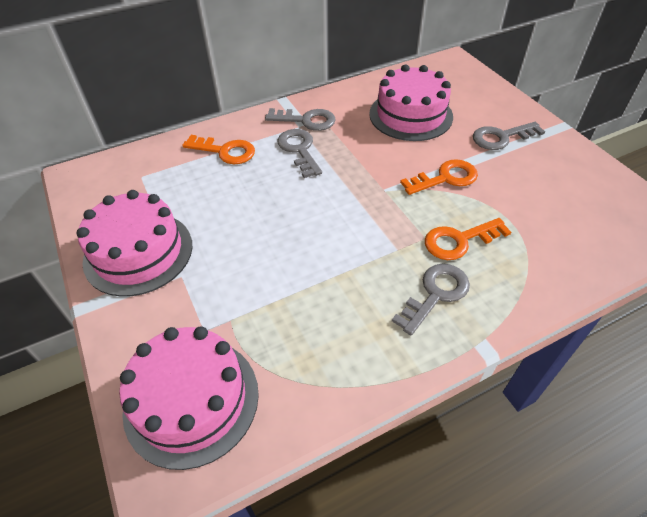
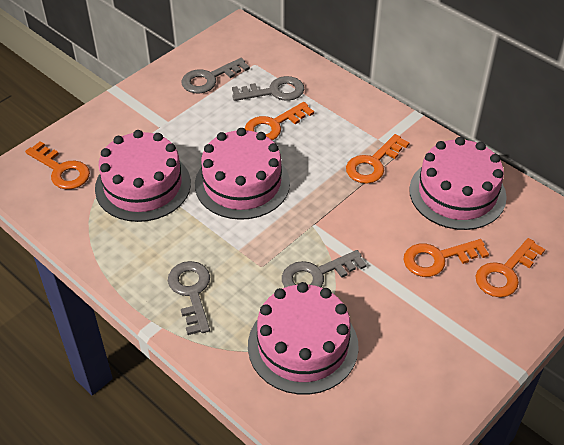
orange key: [182,135,255,164] [400,159,478,195] [425,218,511,260] = 3 -> [25,141,90,189] [245,102,314,141] [346,134,409,184] [403,239,489,277] [475,238,545,297] = 5
pink cake: [76,190,192,297] [119,326,259,470] [369,64,453,141] = 3 -> [95,130,191,222] [195,128,290,220] [248,282,359,395] [409,137,507,230] = 4

